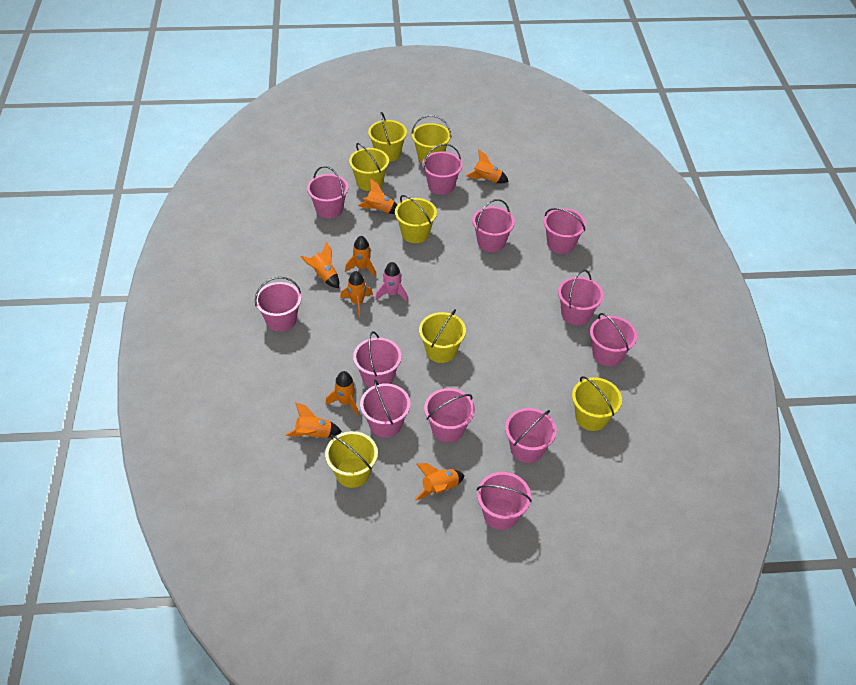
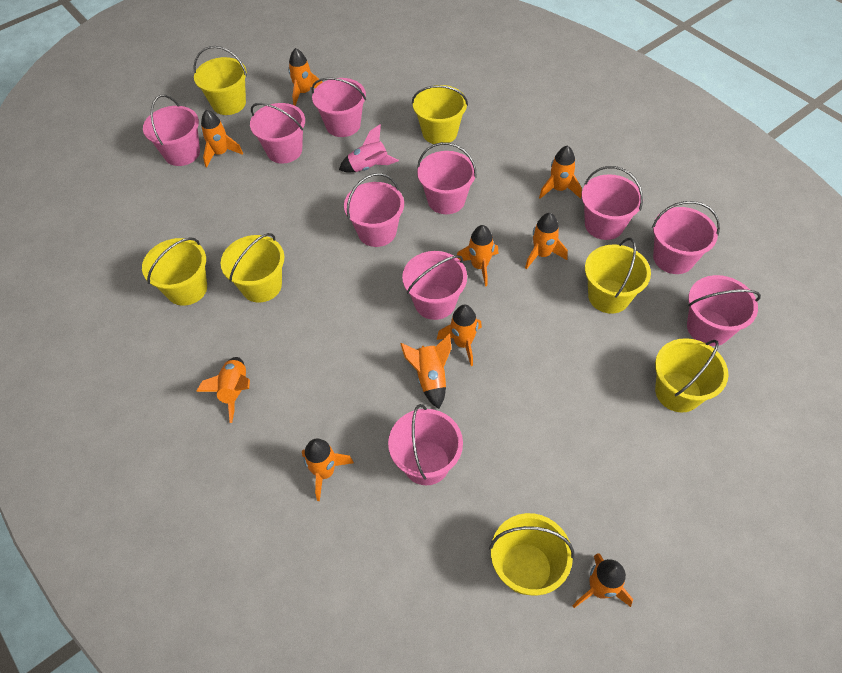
orange rocket: [286,402,342,439] [301,242,339,288] [325,371,358,416] [340,271,373,317] [345,236,376,277] [357,179,397,214] [415,463,465,501] [466,150,509,183] = 8 -> [196,357,250,423] [201,110,243,168] [288,48,323,106] [302,439,354,501] [400,334,451,409] [437,305,482,366] [457,225,498,287] [525,213,568,269] [539,146,582,199] [573,554,633,608] = 10
pink bucket: [255,277,301,332] [307,166,348,219] [353,331,402,388] [360,380,410,438] [422,144,462,195] [424,388,475,442] [472,199,515,252] [477,472,532,530] [505,408,556,463] [544,208,586,254] [558,270,604,326] [590,313,637,366] = 12 -> [143,95,200,166] [250,103,305,164] [311,78,366,137] [344,173,404,247] [388,404,463,485] [402,251,467,320] [417,142,476,214] [582,166,643,240] [652,201,720,274] [687,275,761,346] = 10

